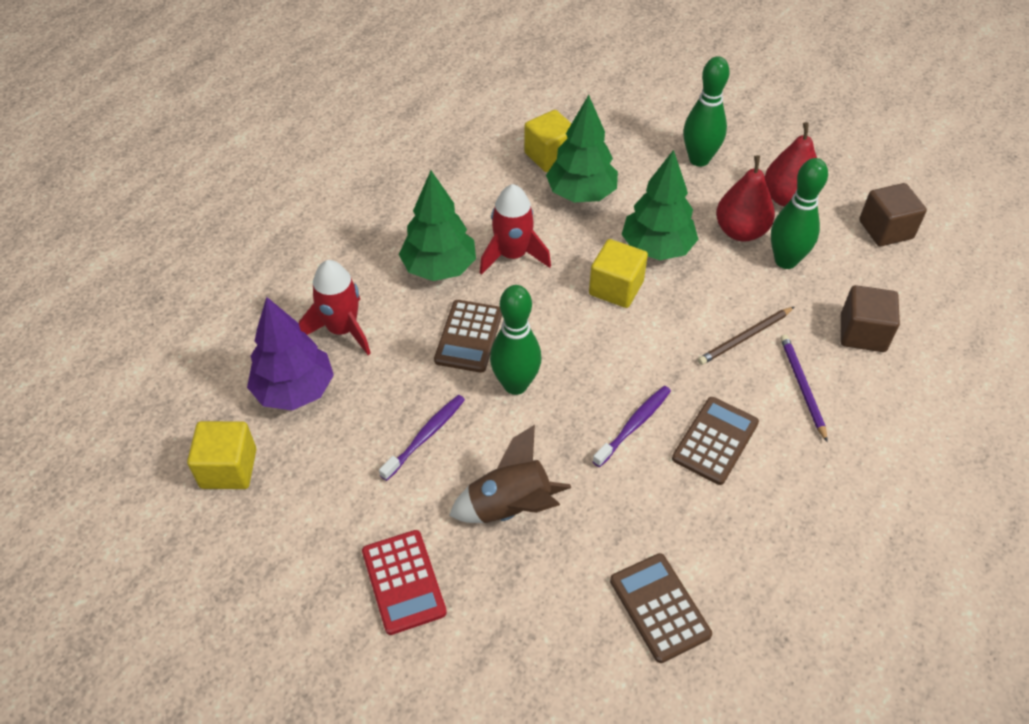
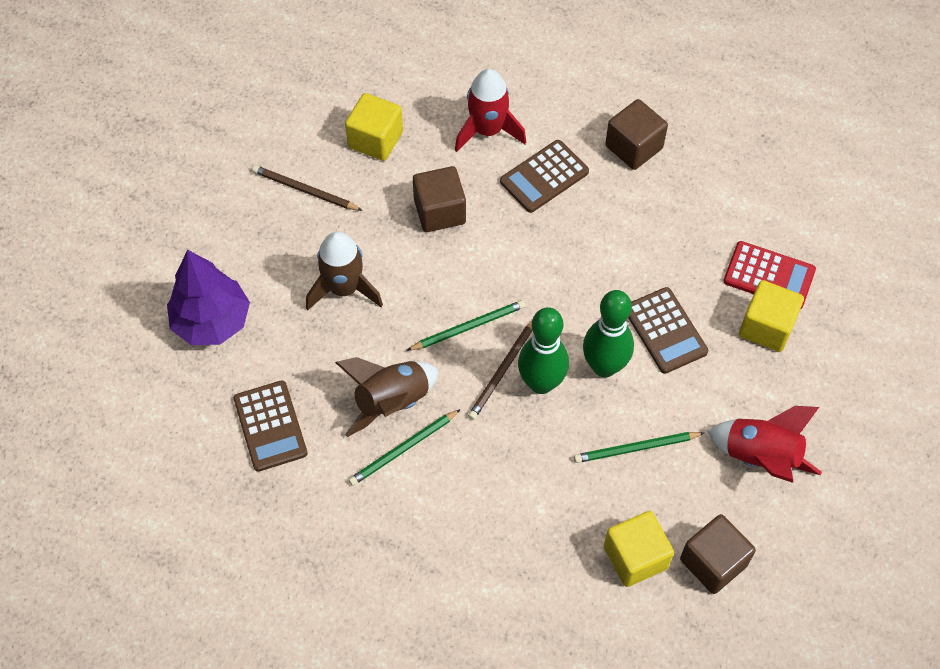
brown cube: [841,285,900,352] [859,183,927,246] = 2 -> [413,166,466,232] [605,99,668,170] [680,514,756,594] = 3
brown pencil: [698,307,794,365] = 1 -> [252,165,363,211] [468,321,532,420] = 2
brown rocket: [449,425,571,523] = 1 -> [306,232,383,310] [335,357,438,437] = 2
green bowling pin: [490,285,541,395] [683,56,730,167] [771,158,828,269] = 3 -> [518,307,569,394] [583,290,634,378] = 2
green pencil: none = 0 -> [349,409,461,486] [406,300,525,351] [574,432,704,463] = 3
green tree: [399,171,476,281] [546,95,618,202] [622,150,698,260] = 3 -> none = 0
purple pencil: [780,335,828,442] = 1 -> none = 0
purple toothbrush: [379,395,465,481] [592,386,671,467] = 2 -> none = 0
red pear: [716,155,775,242] [765,122,817,207] = 2 -> none = 0

